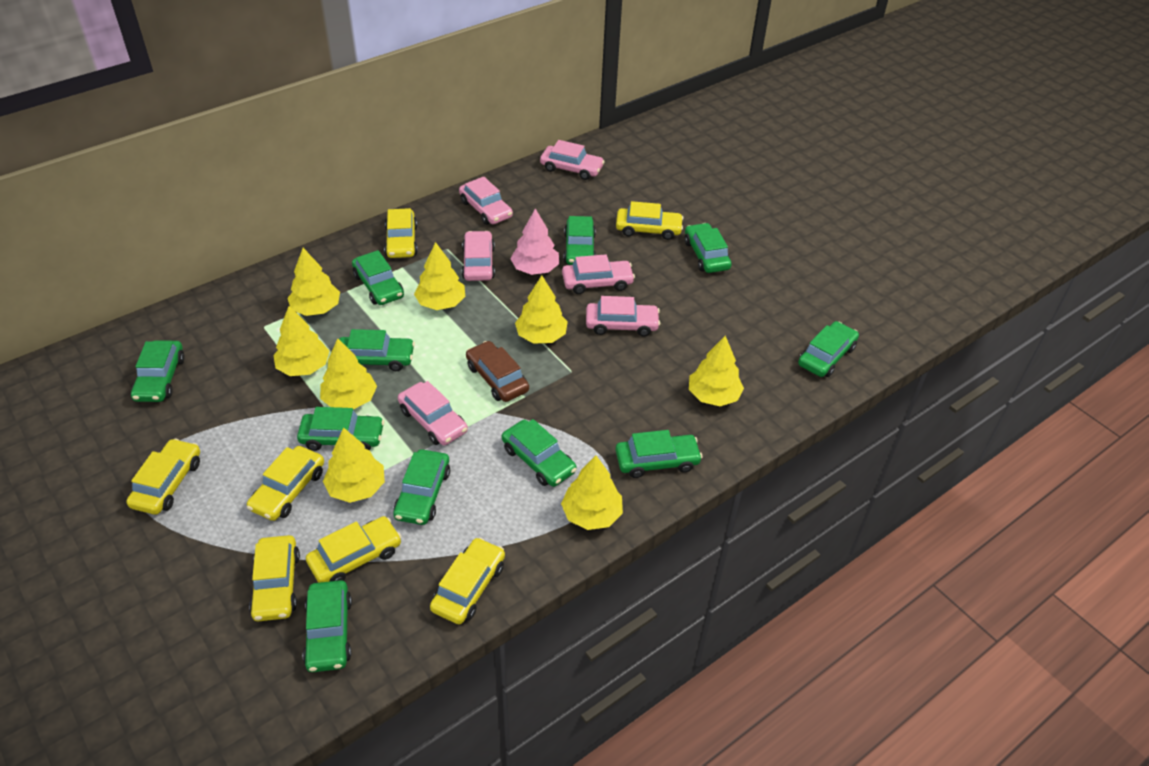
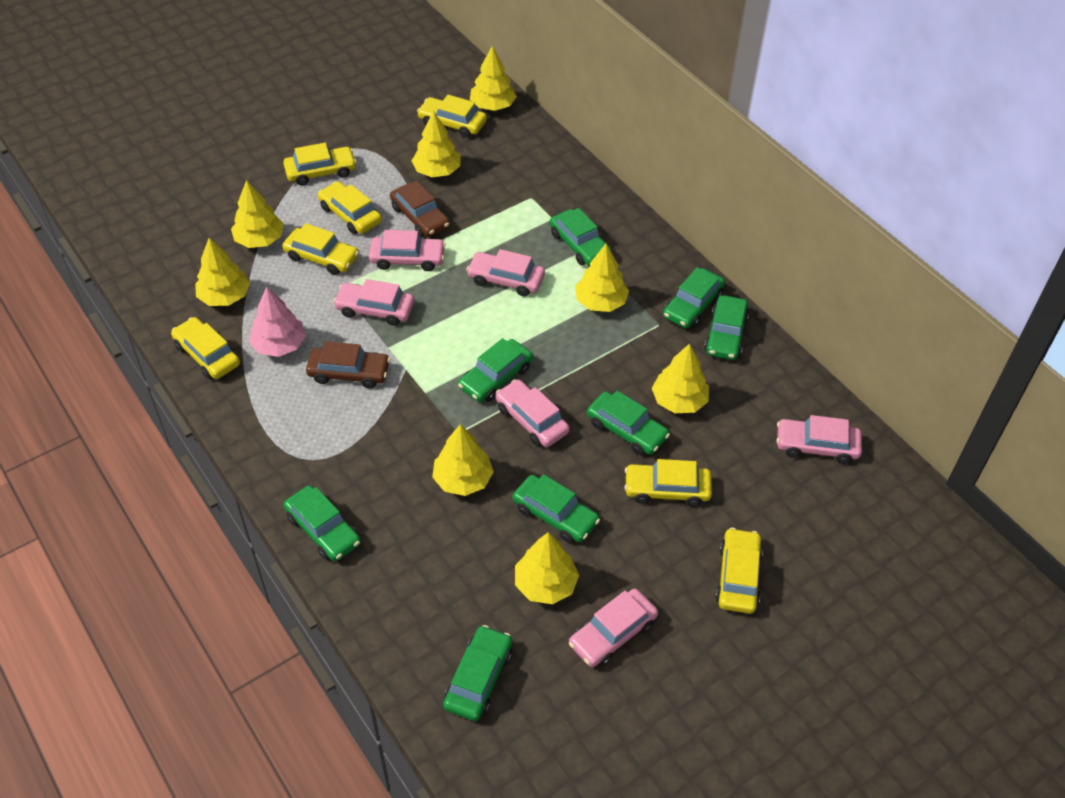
brown car: [466,341,529,402] = 1 -> [306,341,390,388] [390,181,450,237] = 2
green car: [131,340,185,402] [297,407,384,451] [303,580,352,672] [339,329,415,371] [352,250,404,305] [393,449,450,525] [502,419,577,487] [564,216,596,265] [615,430,702,478] [684,223,732,273] [798,321,859,377] = 11 -> [284,485,361,561] [443,625,512,721] [458,338,533,402] [513,474,600,543] [550,208,612,266] [587,391,670,455] [663,267,725,329] [704,295,749,360] = 8

